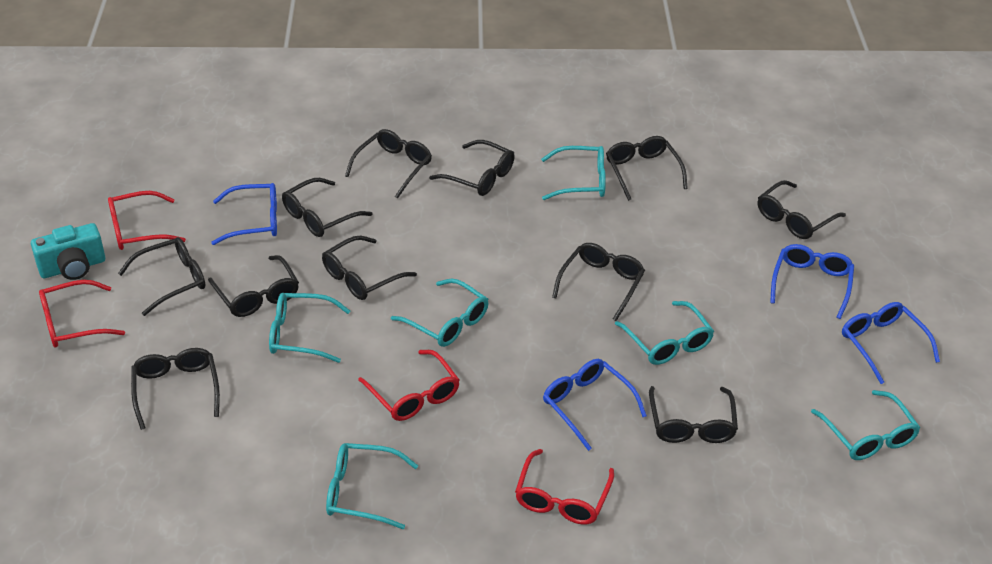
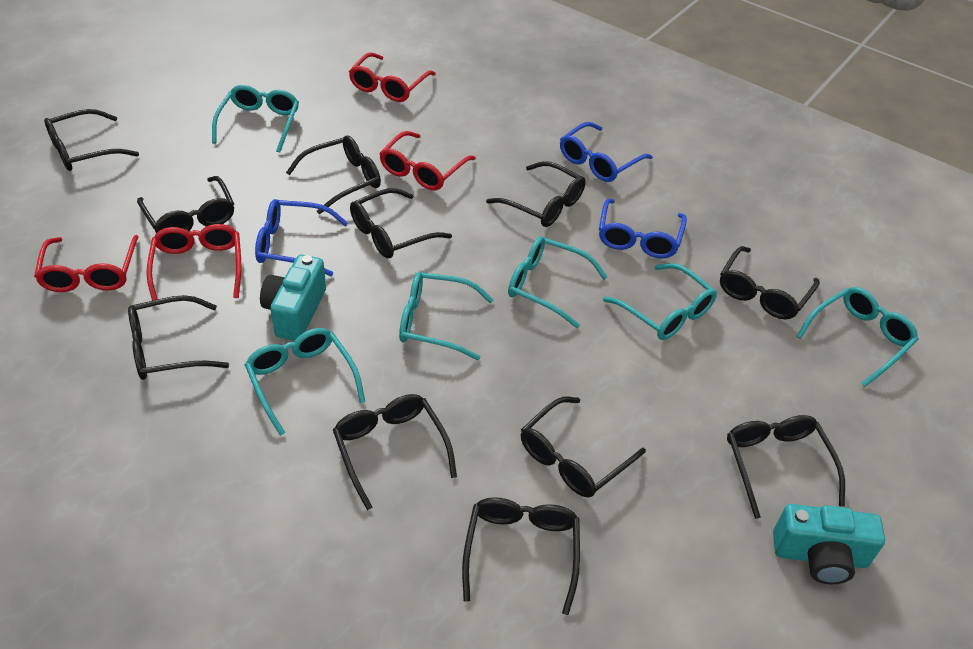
blue glasses: [211,183,277,245] [543,359,647,451] [770,244,854,319] [842,302,940,384] = 4 -> [255,199,348,276] [560,122,653,182] [599,199,687,258] = 3
turquoise camera: [31,223,105,280] = 1 -> [260,255,326,341] [773,504,885,584] = 2

